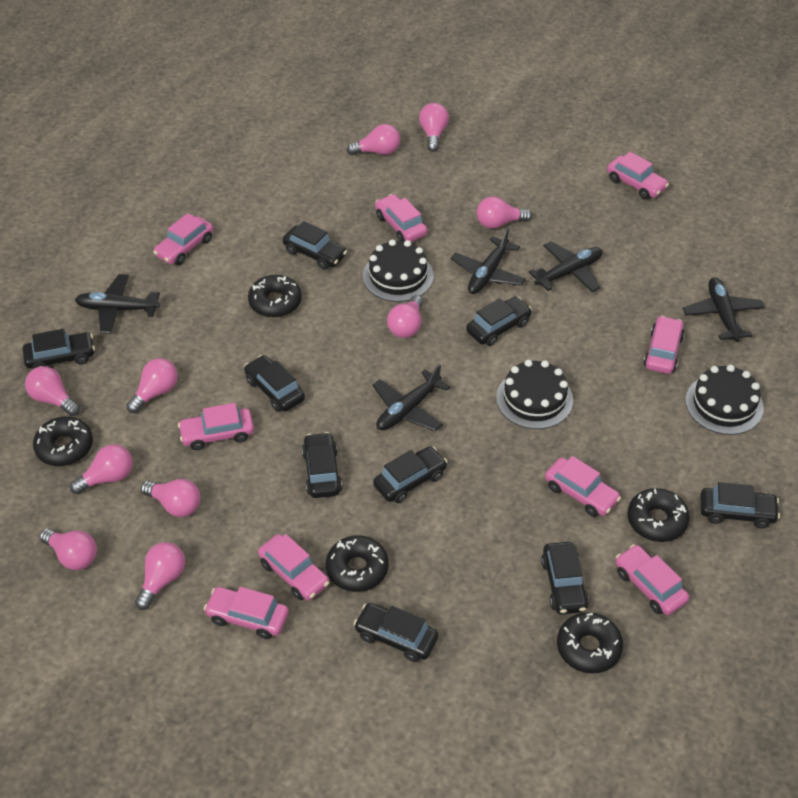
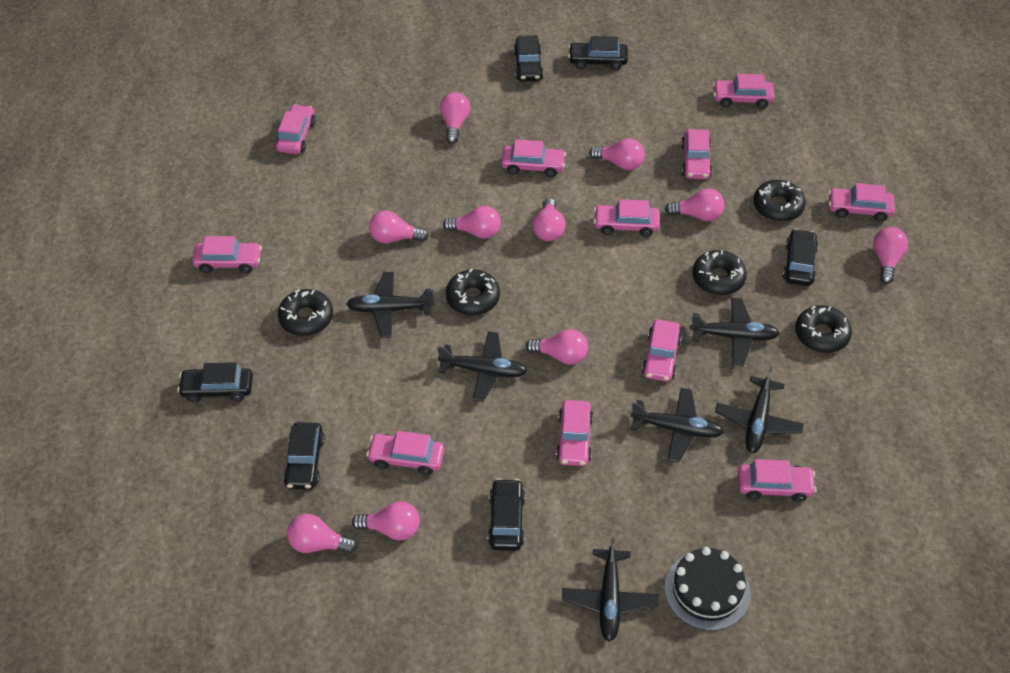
black cake: [363,239,434,302] [496,360,573,429] [685,365,764,435] = 3 -> [664,547,751,631] = 1
black car: [23,329,95,369] [244,355,305,412] [283,221,347,270] [302,432,342,498] [354,603,438,662] [373,446,447,503] [466,297,532,346] [541,542,589,614] [700,482,780,528] = 9 -> [177,362,253,403] [283,422,325,489] [488,478,525,551] [513,35,544,82] [568,36,628,70] [783,229,819,286] = 6
black plane: [75,274,160,334] [372,364,450,431] [451,227,526,294] [529,241,603,292] [683,277,764,342] = 5 -> [346,272,434,338] [437,331,528,402] [562,537,659,642] [631,388,724,463] [690,298,780,366] [715,367,804,453] = 6
pink car: [153,213,213,265] [178,403,254,450] [204,587,289,639] [258,534,330,600] [375,194,427,242] [545,456,621,517] [607,152,669,199] [616,544,689,615] [643,316,685,374] = 9 -> [192,236,262,273] [276,104,316,154] [366,431,444,475] [501,139,566,177] [556,400,593,466] [593,199,660,237] [642,319,682,382] [681,129,712,179] [713,74,775,109] [738,459,817,502] [828,183,895,222] = 11

